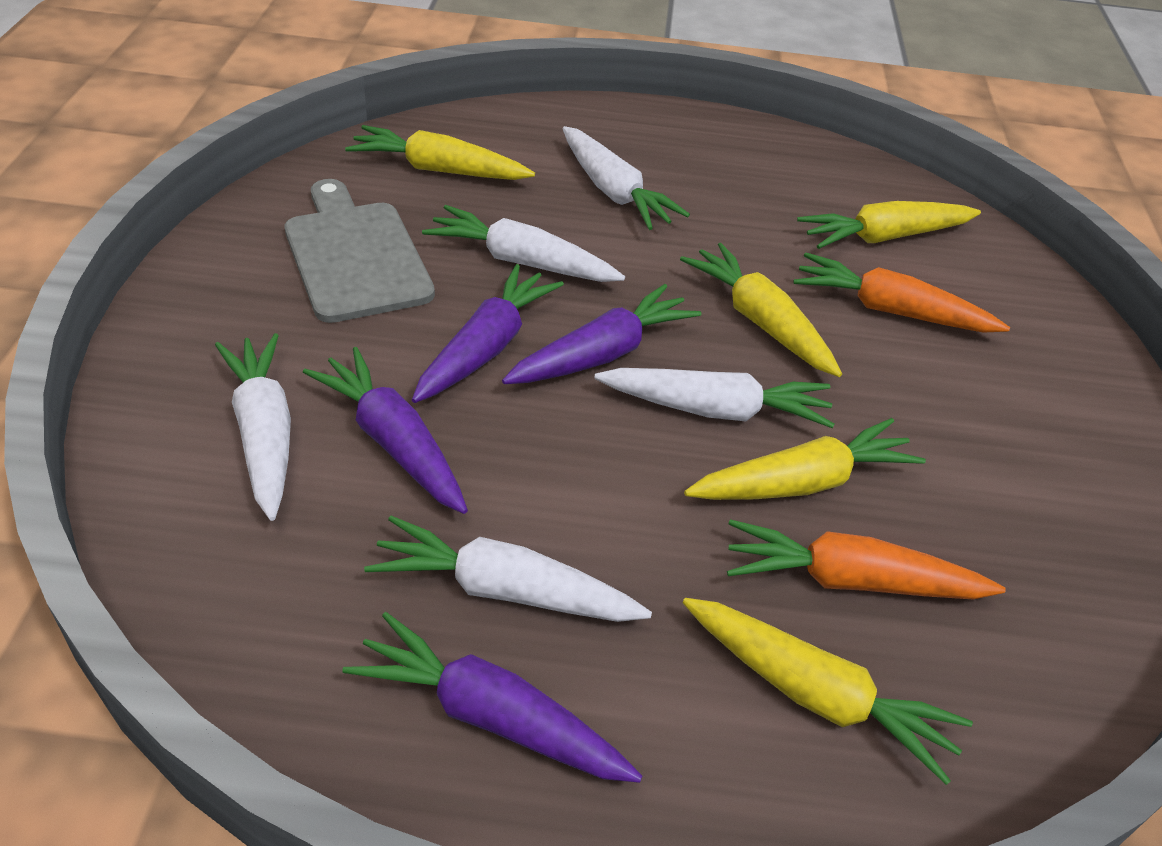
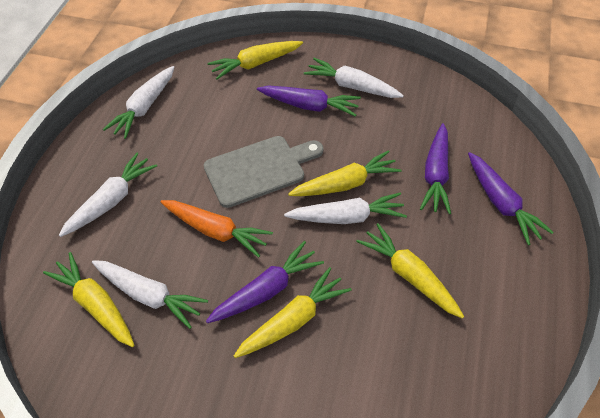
orange carrot: [727,519,1006,600] [793,253,1010,333] = 2 -> [161,200,273,257] = 1

